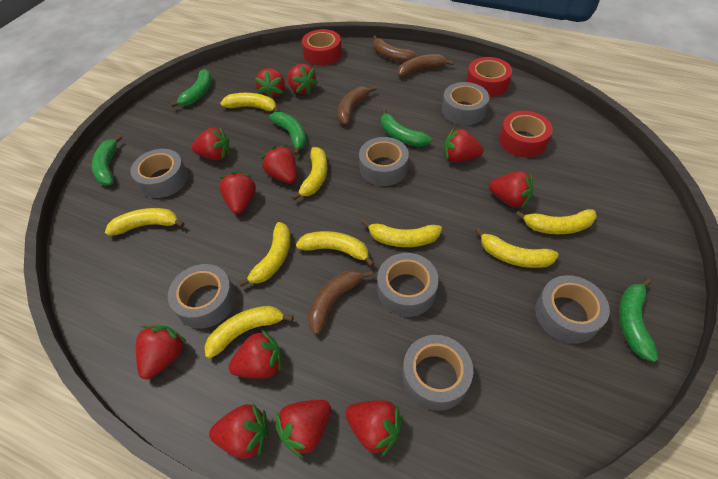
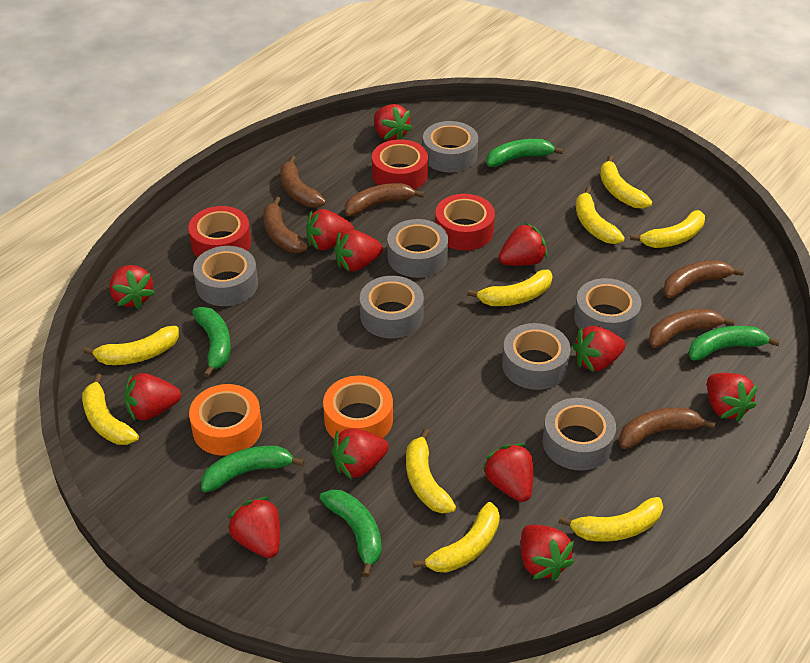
brown banana: [308,270,373,335] [338,86,377,125] [373,35,418,62] [398,54,454,77] = 4 -> [263,197,309,253] [280,156,326,207] [345,183,424,216] [619,407,716,449] [648,309,735,348] [663,260,744,298] = 6
orange tape: none = 0 -> [189,384,262,456] [323,375,393,438] = 2

